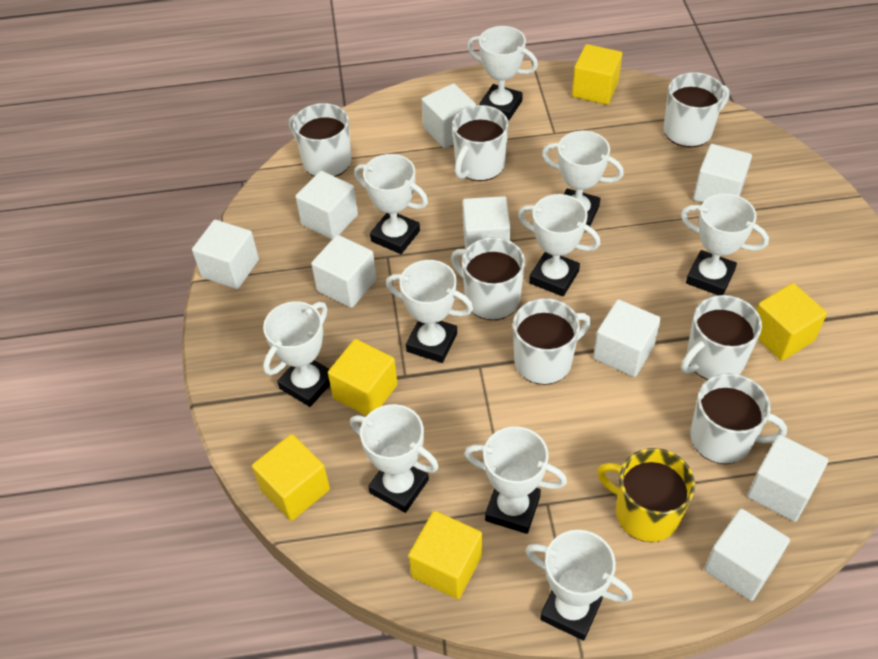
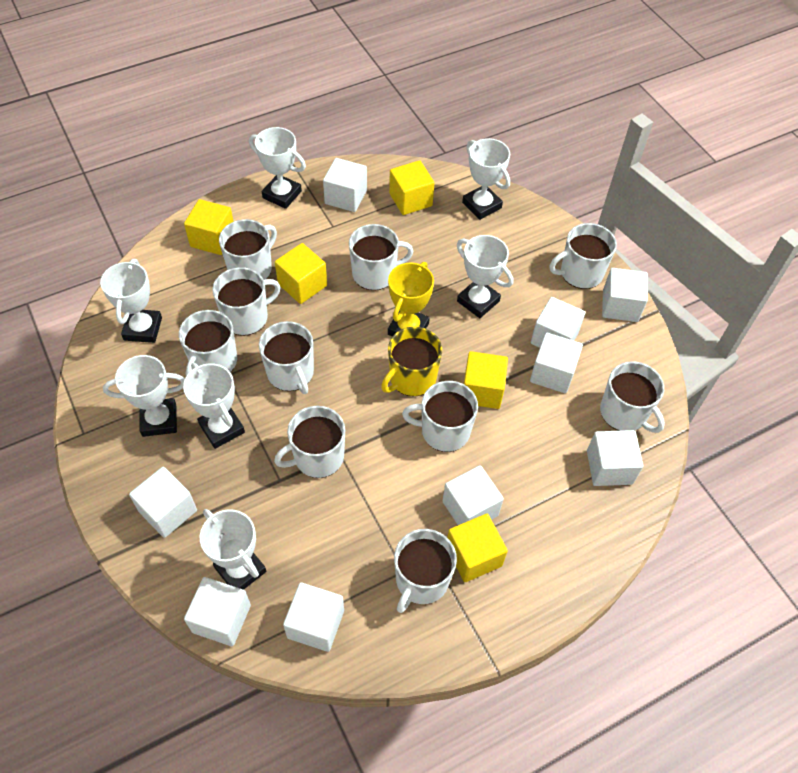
white mug: [289,103,351,177] [451,237,525,320] [452,105,509,181] [513,298,591,385] [664,72,730,147] [681,295,762,380] [690,373,787,464] = 7 -> [179,310,237,376] [212,267,281,336] [219,219,277,280] [259,321,314,394] [274,406,345,478] [349,224,414,291] [394,529,457,613] [402,381,478,452] [550,223,617,289] [600,361,665,433] = 10
white trophy: [263,301,330,407] [350,404,439,513] [354,154,428,254] [386,260,473,363] [464,426,567,534] [467,26,538,121] [518,194,600,297] [525,530,633,641] [542,131,624,226] [681,193,769,295] = 10 -> [100,259,162,343] [103,355,185,437] [183,363,245,449] [200,509,266,590] [249,127,306,209] [457,235,513,318] [462,138,510,220] = 7
yellow trophy: none = 0 -> [388,262,434,336] = 1

